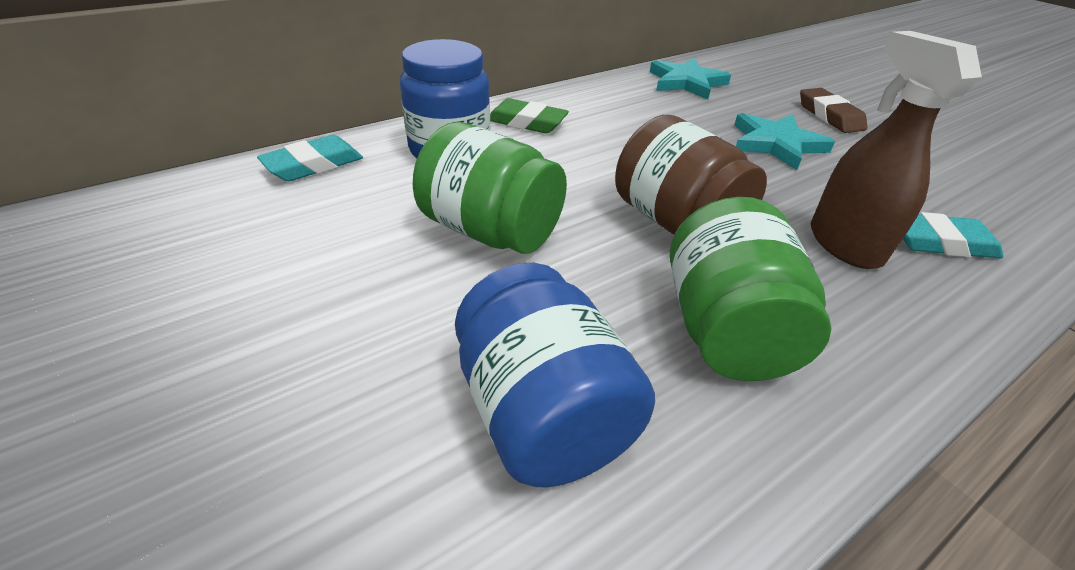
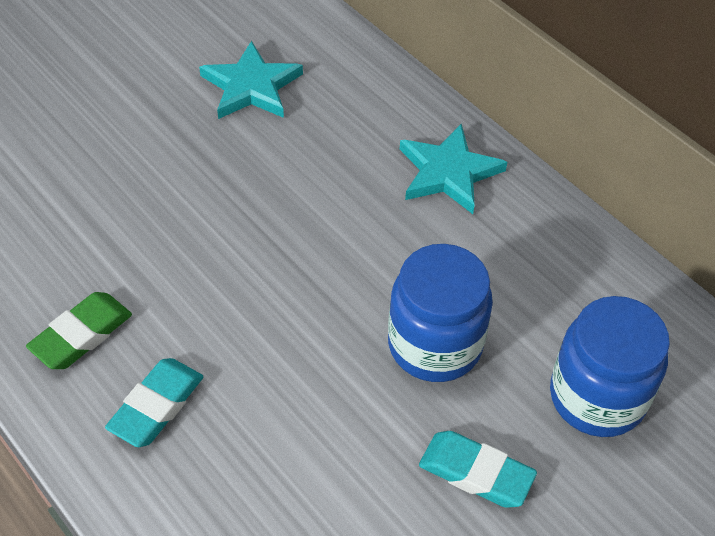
brown eraser: [800,88,867,133] = 1 -> none = 0
brown jar: [615,115,767,235] = 1 -> none = 0
brown spray bottle: [811,31,982,269] = 1 -> none = 0
green jar: [413,122,567,254] [670,197,831,381] = 2 -> none = 0

